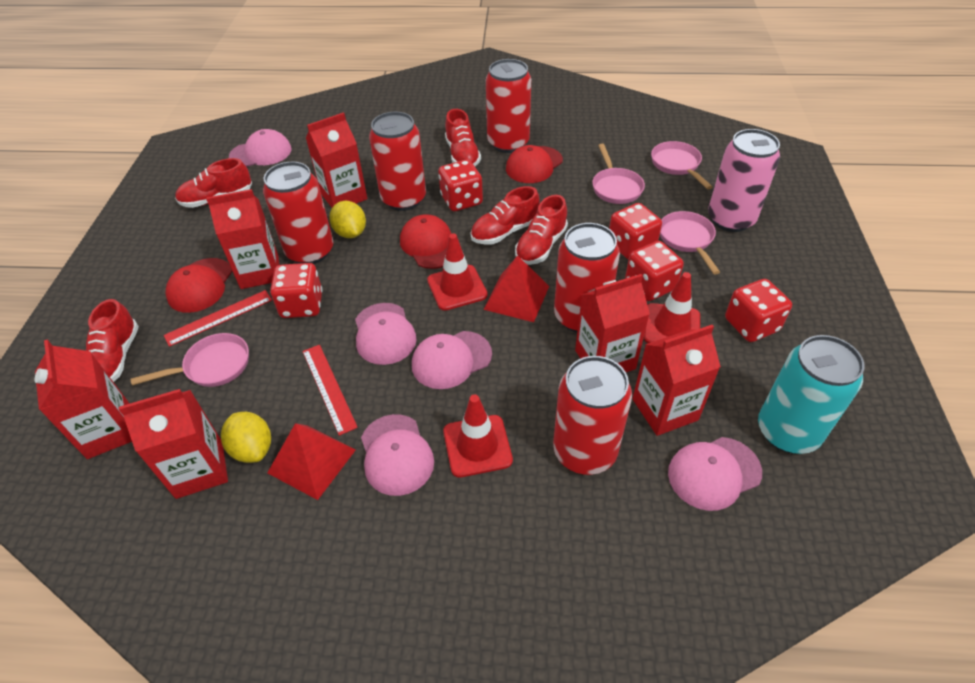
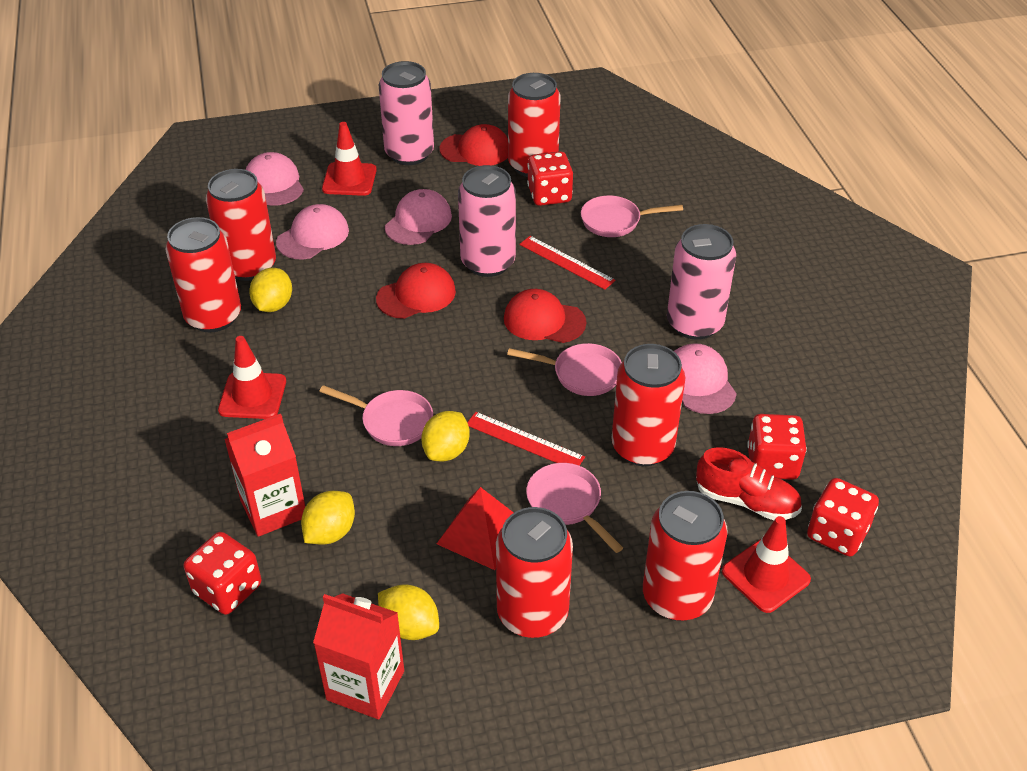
pink can: [708,129,780,232] = 1 -> [379,61,434,165] [458,165,516,277] [667,224,736,340] = 3
pink cap: [229,129,291,167] [355,303,417,365] [361,414,434,496] [412,331,492,389] [668,437,762,511] = 5 -> [246,152,304,206] [276,204,349,259] [385,189,452,245] [674,343,737,414] = 4
red can: [263,162,333,264] [369,112,426,211] [486,59,531,153] [553,356,632,475] [554,223,620,332] = 5 -> [165,217,241,332] [206,169,276,281] [496,507,573,638] [508,73,561,177] [612,344,685,466] [643,491,728,621] = 6
red carton: [35,339,132,459] [118,389,228,499] [206,189,279,289] [306,112,367,208] [575,274,650,372] [632,325,721,436] = 6 -> [224,414,305,537] [313,593,404,719] = 2
red dice: [270,263,322,318] [438,160,483,211] [609,203,662,259] [625,241,684,301] [725,279,792,342] = 5 -> [184,532,261,615] [527,151,573,206] [747,414,807,480] [807,478,879,557] = 4
red pyramid: [267,423,356,500] [484,255,549,322] = 2 -> [437,487,514,570] = 1
red shoe: [86,299,139,382] [175,158,252,208] [445,109,481,166] [471,186,540,245] [515,195,568,265] = 5 -> [696,447,802,520] = 1
turquoise can: [758,335,864,454] = 1 -> none = 0
yellow lemon: [221,412,271,463] [329,201,366,238] = 2 -> [249,268,292,312] [301,491,355,545] [378,584,439,640] [421,411,470,461] = 4

